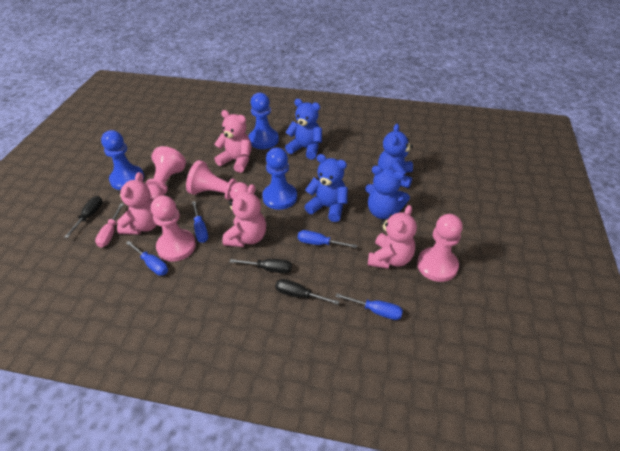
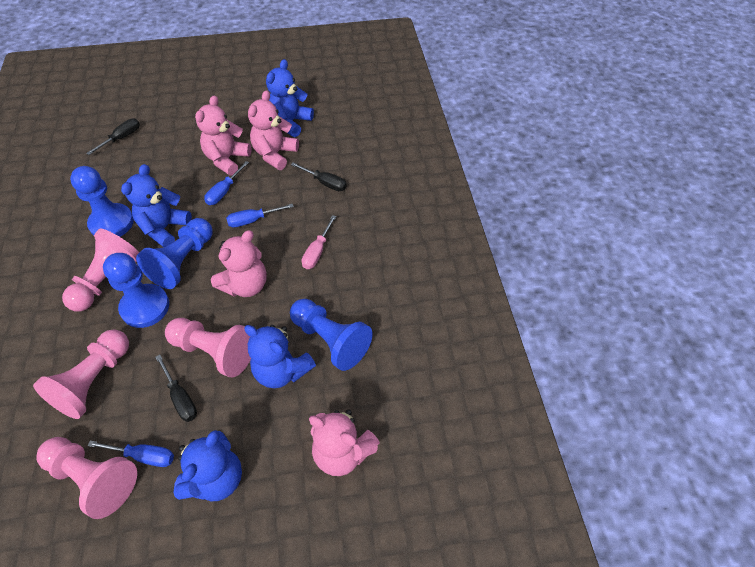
blue pawn: [101,130,144,190] [248,93,279,149] [262,147,297,210] = 3 -> [70,166,134,237] [103,253,169,328] [136,218,212,289] [290,299,373,371] = 4
blue screwdriver: [126,241,168,276] [192,201,208,243] [298,230,357,248] [335,293,403,320] = 4 -> [88,440,174,467] [204,161,249,205] [226,204,294,227] = 3

